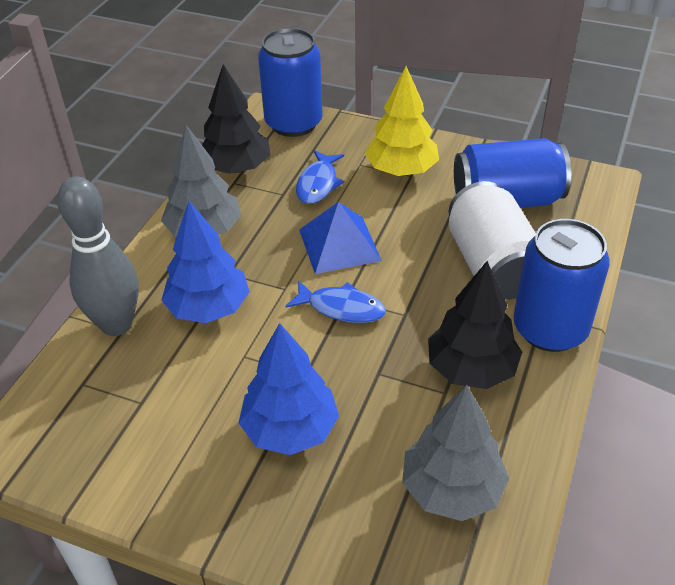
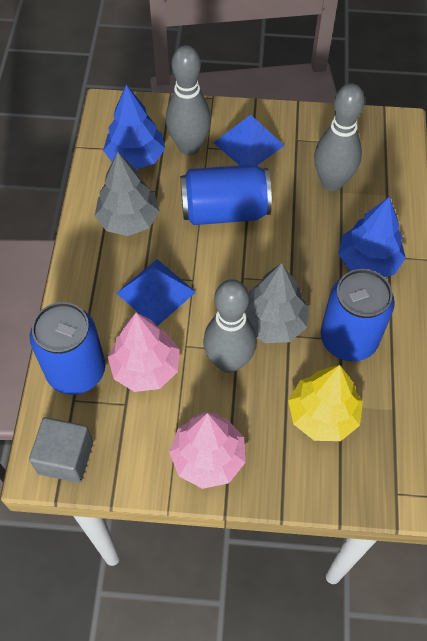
black tree: [202,64,270,174] [428,261,522,389] = 2 -> none = 0
blue fish: [285,280,386,323] [296,150,344,204] = 2 -> none = 0
blue pyramid: [299,202,382,274] = 1 -> [117,259,196,326] [213,115,285,165] = 2
grey bowling pin: [57,176,139,336] = 1 -> [166,45,211,155] [203,279,257,373] [314,83,365,191] = 3
grey cube: none = 0 -> [29,417,93,483] = 1
pink tree: none = 0 -> [108,313,180,392] [169,412,246,489] = 2
white can: [449,181,536,300] = 1 -> none = 0

